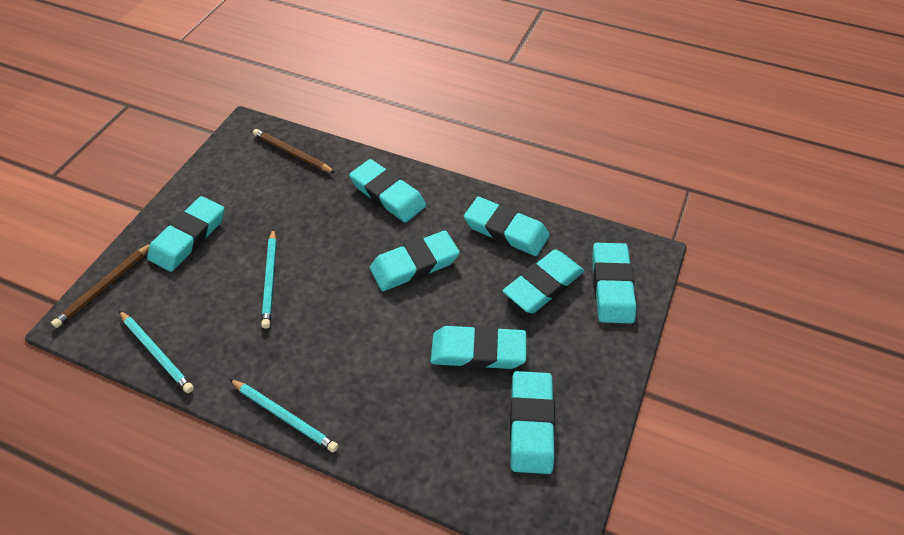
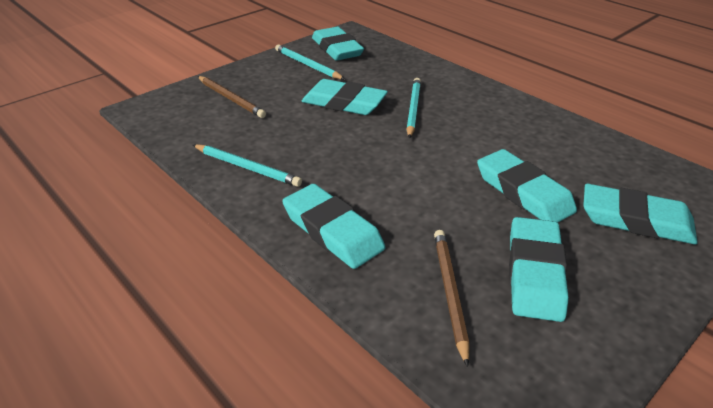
turquoise eraser: [147,196,224,272] [349,159,426,223] [370,230,460,291] [431,325,526,369] [464,197,550,256] [503,250,584,313] [510,371,555,474] [592,243,636,324] = 8 -> [282,184,385,269] [302,79,388,115] [312,27,364,61] [477,149,577,223] [509,217,569,322] [583,184,698,244] = 6

